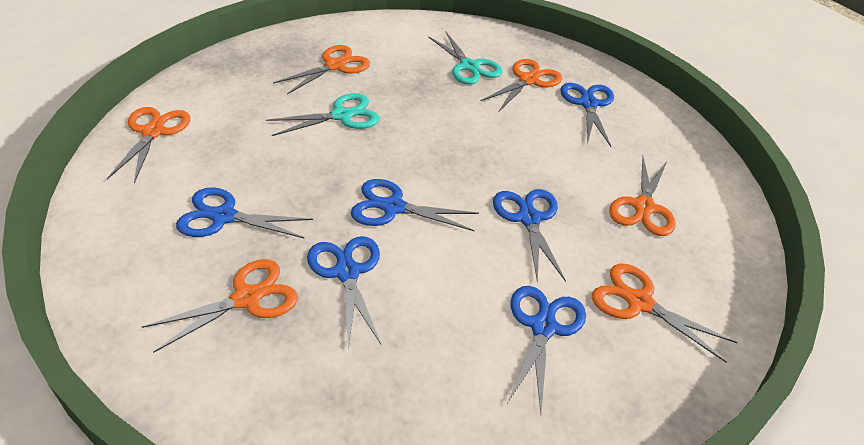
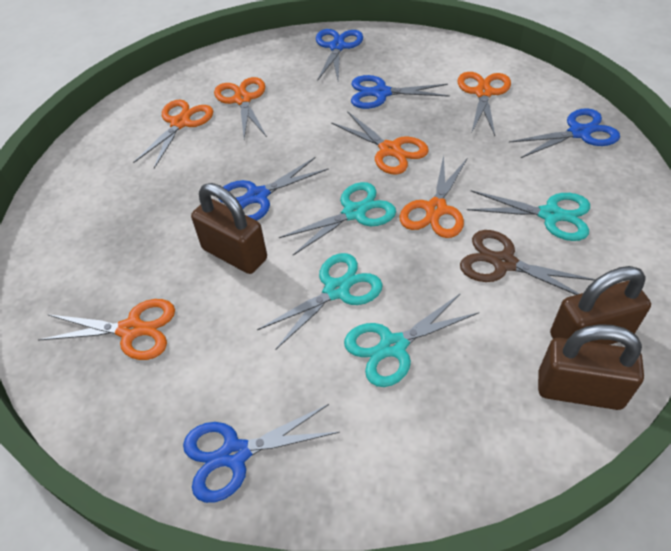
blue scissors: [176,187,313,239] [307,236,381,350] [351,179,479,231] [493,189,566,282] [507,286,586,413] [560,83,614,147] = 6 -> [183,404,340,503] [219,157,329,221] [316,29,363,81] [351,75,450,109] [509,108,620,158] = 5
brown padlock: none = 0 -> [191,183,267,274] [538,324,644,410] [550,266,651,345] = 3
brown scissors: none = 0 -> [460,230,596,295] = 1
turquoise scissors: [266,93,379,136] [428,32,503,84] = 2 -> [257,253,383,350] [279,182,396,255] [344,293,479,387] [467,190,590,241] = 4

